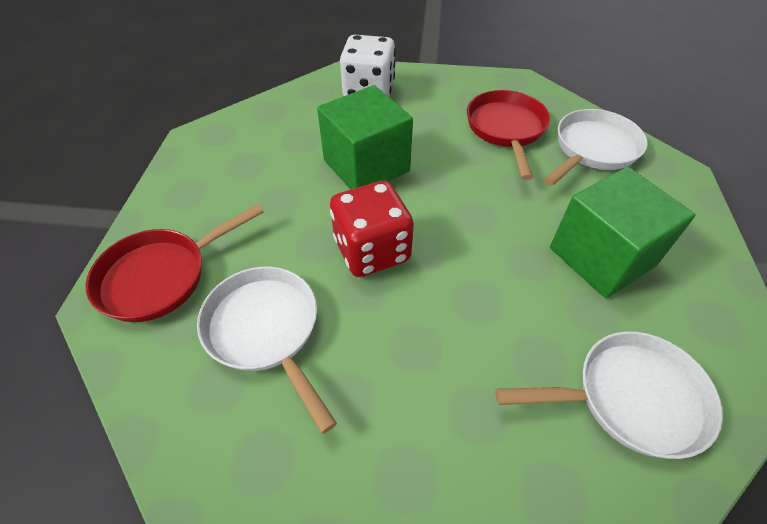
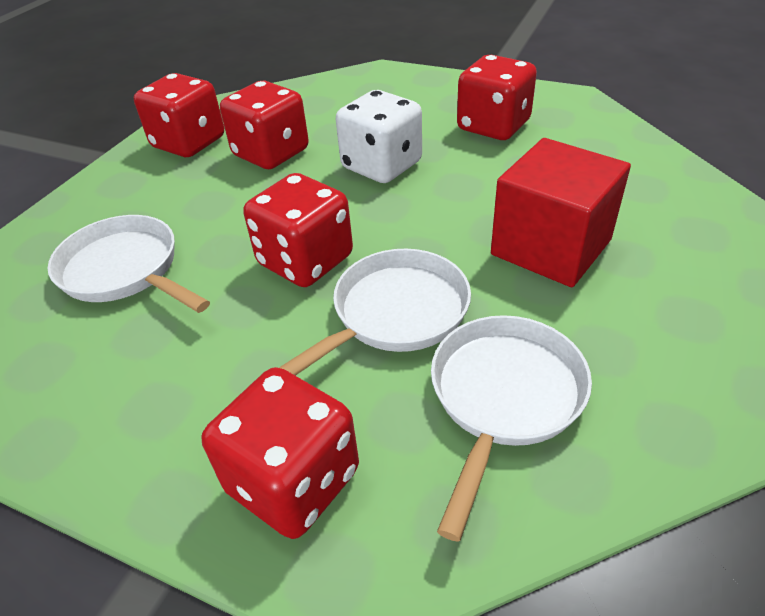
green cube: [317,85,413,189] [550,167,696,298] = 2 -> none = 0
red cube: none = 0 -> [491,138,631,287] = 1
red dice: [330,181,414,277] = 1 -> [134,73,224,157] [201,367,359,539] [220,81,309,169] [244,173,353,287] [457,55,537,140] = 5
red pan: [86,204,264,322] [467,90,550,180] = 2 -> none = 0

